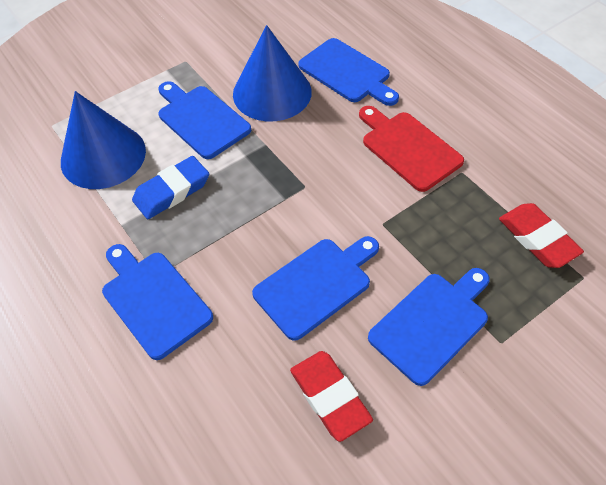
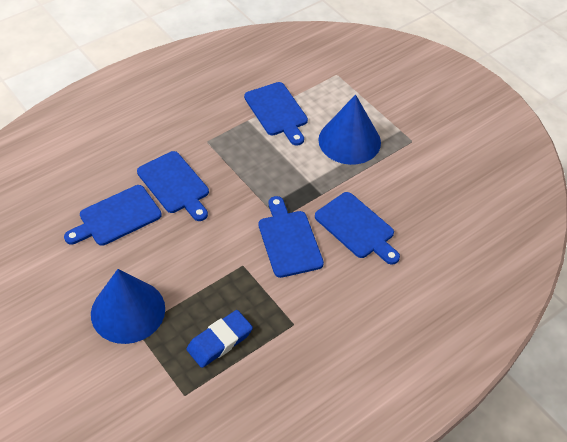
red cutting board: [359,106,464,192] = 1 -> none = 0
red eraser: [290,351,373,442] [499,203,584,268] = 2 -> none = 0

